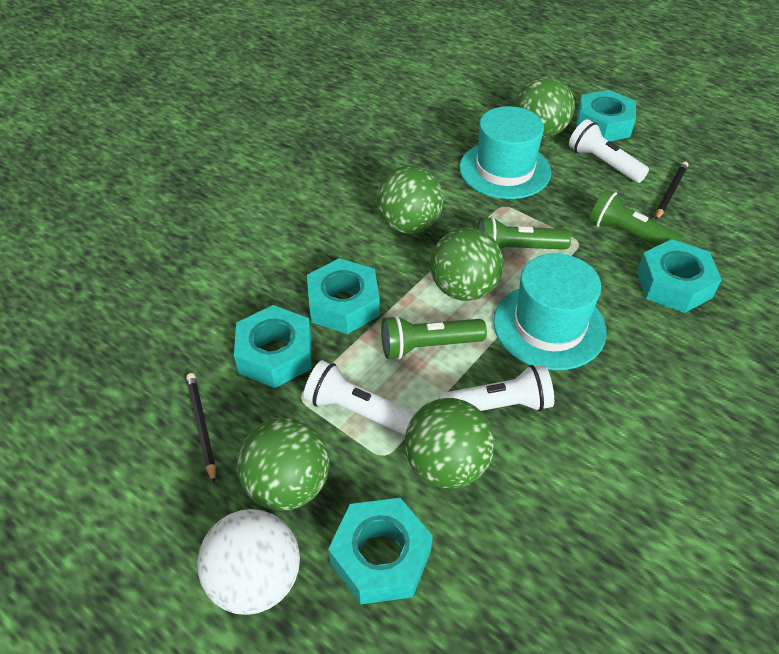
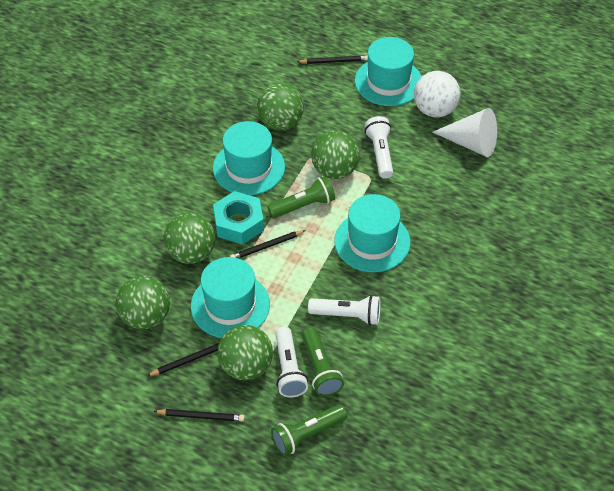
black pencil: [186,373,216,484] [655,161,688,220] = 2 -> [147,343,219,376] [154,409,245,421] [230,230,306,259] [297,55,368,64] = 4
turquoise hat: [459,106,551,199] [493,253,607,370] = 2 -> [191,257,270,338] [213,121,285,195] [334,194,410,272] [355,37,422,106] = 4
turquoise nut: [234,305,312,388] [307,258,380,334] [328,498,433,604] [576,90,636,141] [637,239,722,313] = 5 -> [213,191,264,244] = 1
white cone: none = 0 -> [432,108,497,157] = 1

